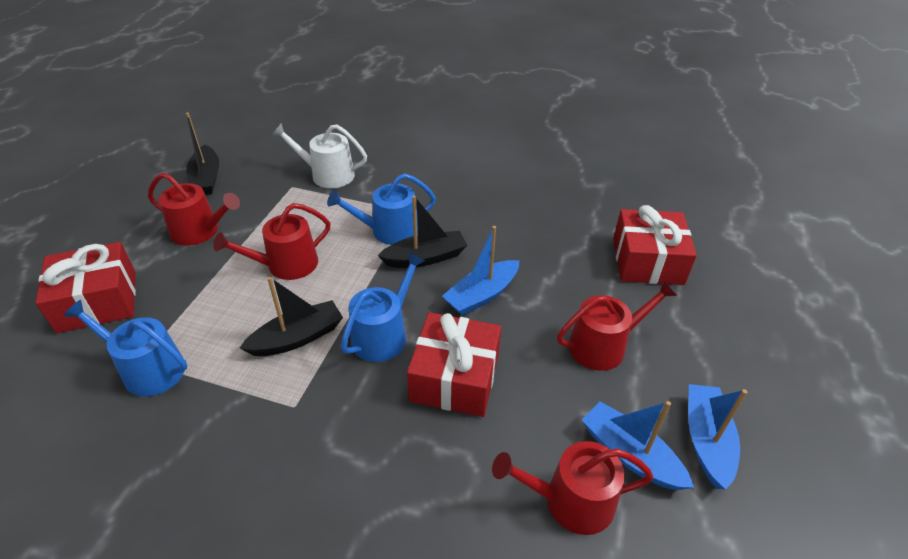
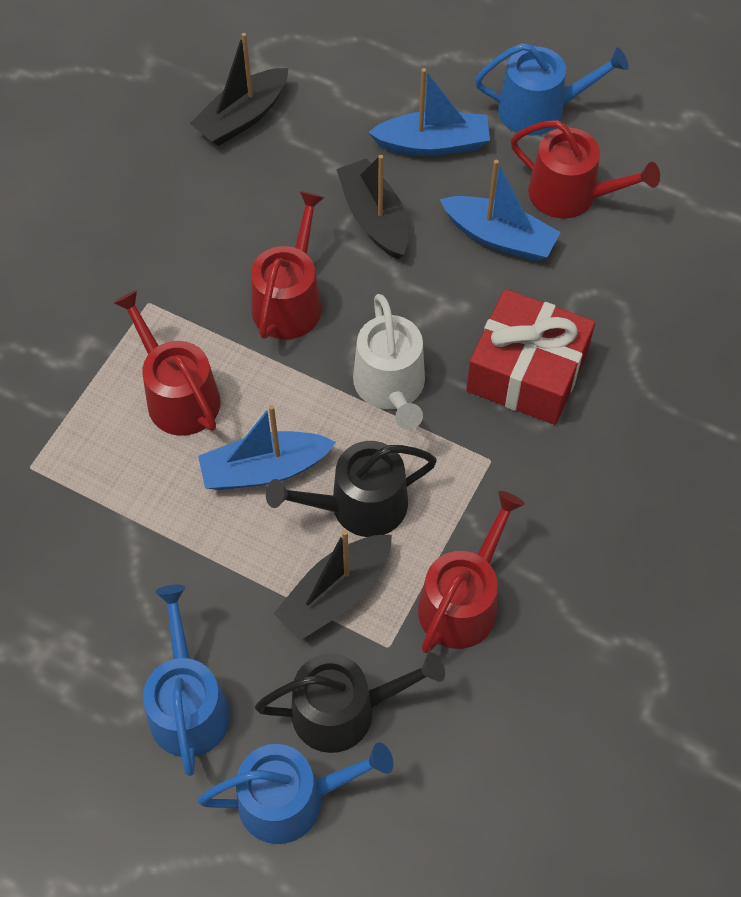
black watering can: none = 0 -> [255,652,445,753] [266,441,437,537] = 2
red gift: [35,242,136,333] [407,312,501,417] [613,205,697,285] = 3 -> [466,289,595,425] = 1

